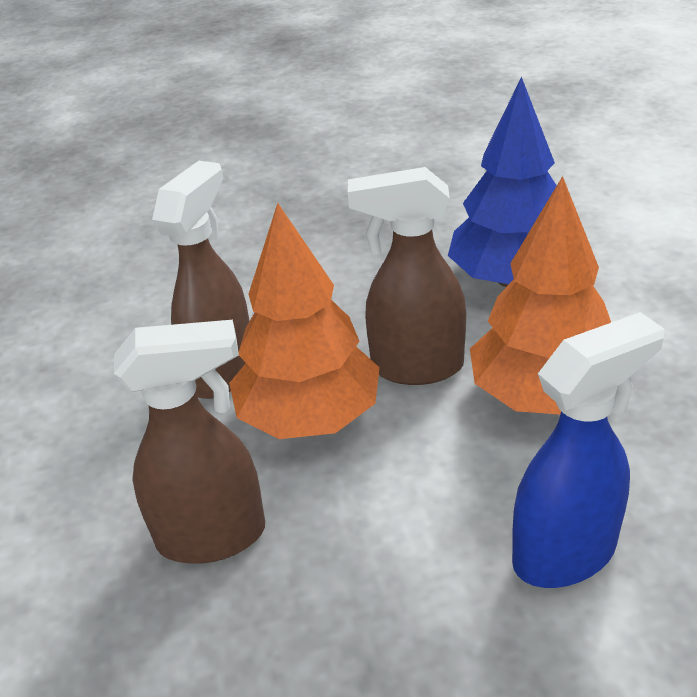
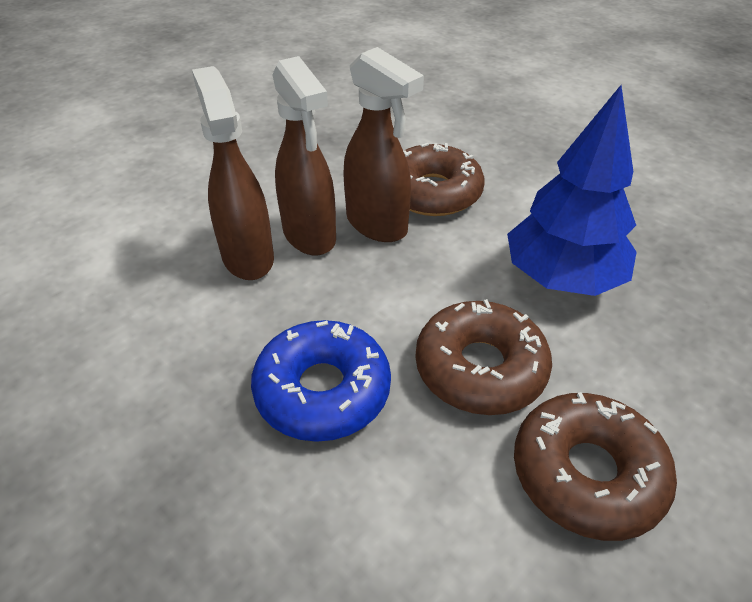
blue donut: none = 0 -> [251,320,391,442] = 1
blue spray bottle: [512,312,664,588] = 1 -> none = 0
brown donut: none = 0 -> [403,143,485,216] [415,299,552,415] [514,392,677,541] = 3
orange tree: [229,203,380,439] [470,176,611,415] = 2 -> none = 0

